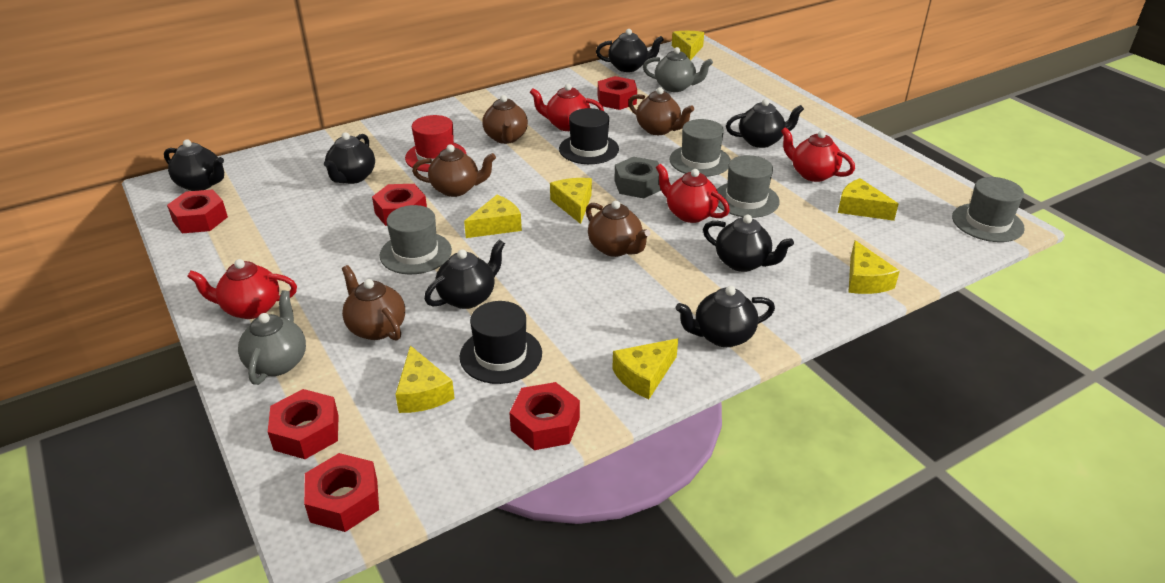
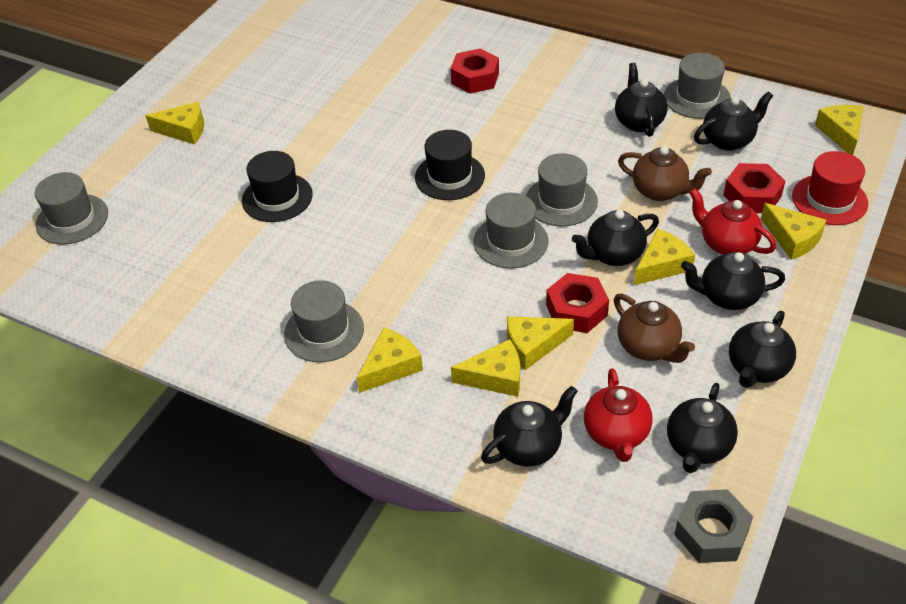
brown teapot: [342,265,405,341] [412,144,496,197] [482,95,528,144] [586,200,650,257] [628,87,694,135] = 5 -> [614,294,695,363] [618,146,712,201] = 2
grey hat: [380,205,452,274] [669,119,731,177] [717,155,780,218] [952,177,1025,242] = 4 -> [35,172,108,244] [284,280,364,362] [474,193,548,268] [526,153,598,226] [664,53,731,119] = 5
grey teapot: [238,290,306,385] [643,47,713,92] = 2 -> none = 0
red nut: [167,190,228,233] [268,389,339,459] [304,453,379,532] [372,184,427,226] [509,382,580,450] [598,76,637,110] = 6 -> [451,48,499,94] [546,273,609,333] [723,163,785,213] = 3
red teapot: [187,259,297,319] [530,84,604,131] [656,164,730,223] [781,127,855,182] = 4 -> [584,368,653,462] [689,188,776,255] = 2

